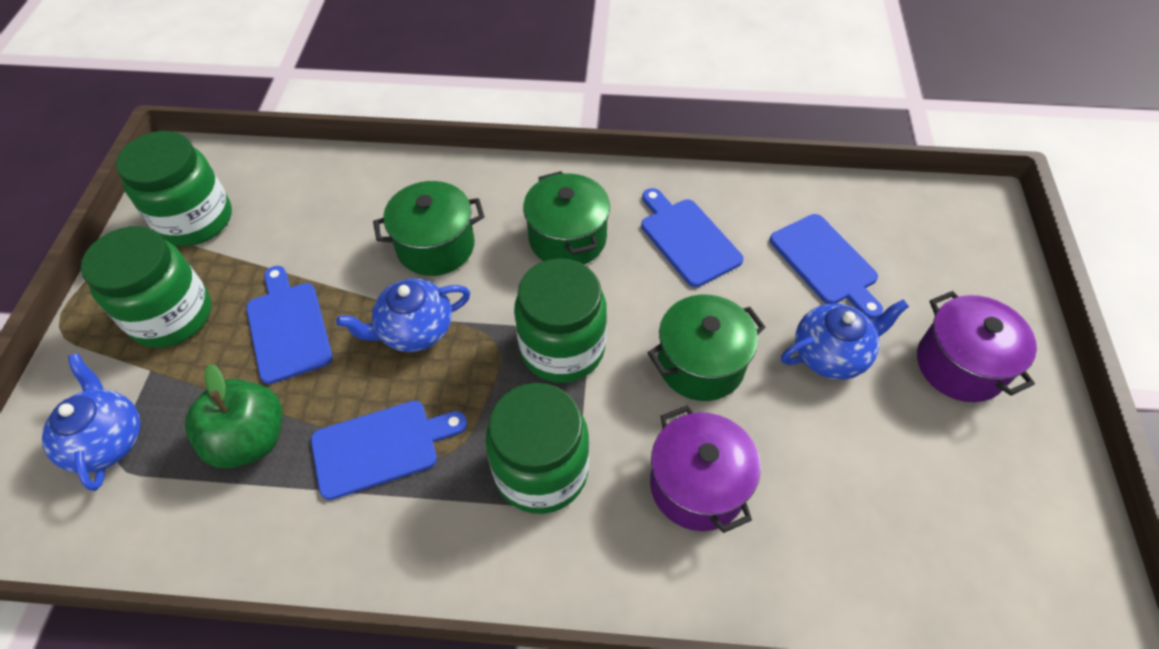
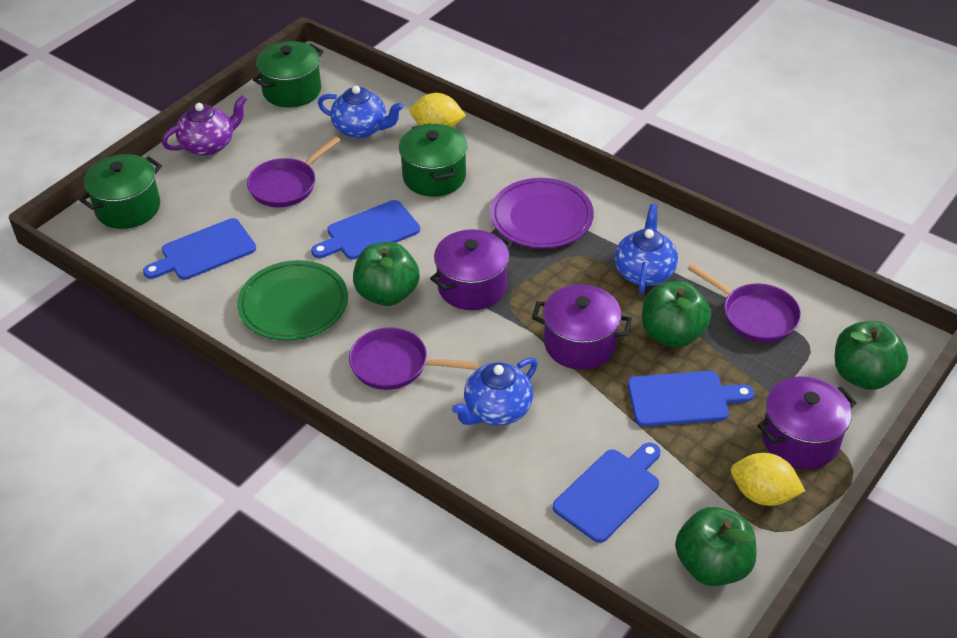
green apple: [185,364,283,468] = 1 -> [353,242,419,306] [642,281,711,347] [675,507,757,586] [835,321,908,390] = 4
green jar: [81,226,211,348] [116,131,232,246] [485,383,589,514] [514,258,607,383] = 4 -> none = 0
green plate: none = 0 -> [237,260,348,341] = 1
purple pan: none = 0 -> [247,136,341,207] [349,327,479,390] [687,263,801,343] = 3
purple plate: none = 0 -> [490,178,594,248] = 1
purple pot: [650,405,761,533] [917,291,1037,402] = 2 -> [430,229,512,310] [532,284,632,370] [757,377,857,469] = 3
purple teapot: none = 0 -> [162,95,247,156] = 1
yellow lemon: none = 0 -> [410,93,466,127] [731,453,805,506] = 2

